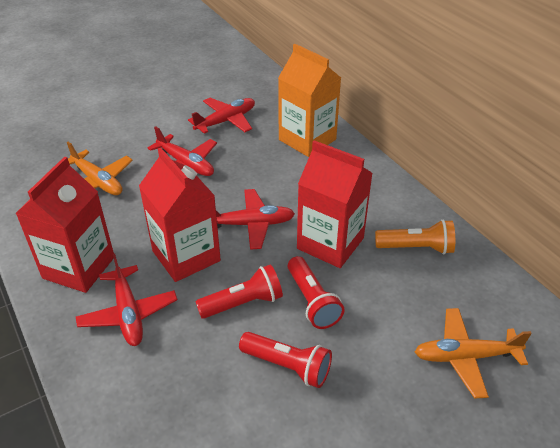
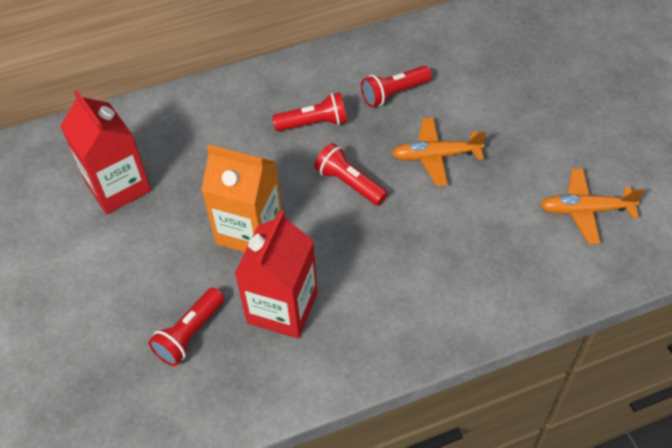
orange flashlight: [375,220,455,254] = 1 -> none = 0
red carton: [15,157,114,293] [139,148,221,282] [297,140,373,268] = 3 -> [60,90,151,214] [235,210,318,339] = 2
red flashlight: [195,265,283,319] [239,332,332,388] [288,256,345,329] = 3 -> [148,288,224,366] [272,92,347,131] [314,143,388,206] [361,66,432,107] = 4
red plane: [76,253,177,346] [148,126,217,176] [188,98,255,134] [216,189,295,250] = 4 -> none = 0

